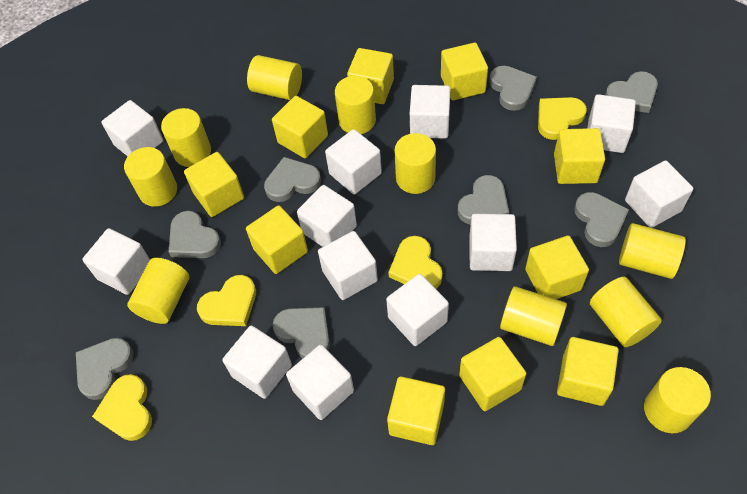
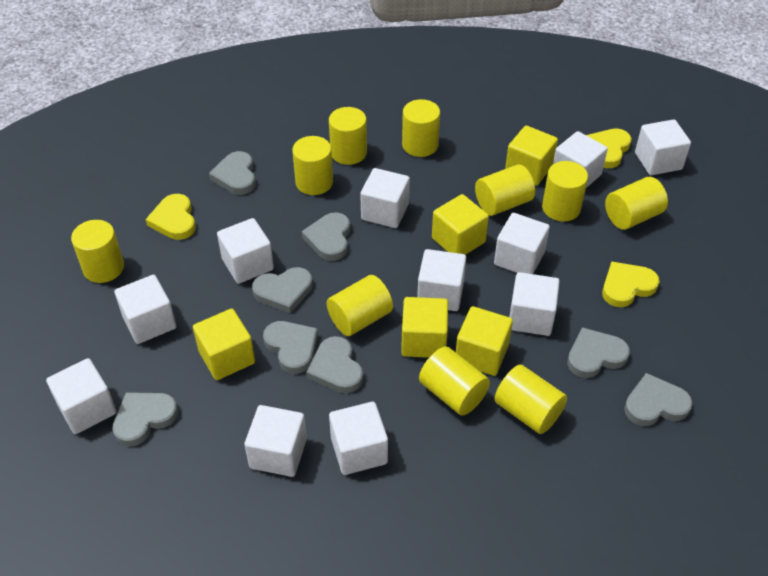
white cube: [82,228,150,295] [101,100,163,156] [222,325,292,399] [286,345,354,420] [297,185,357,247] [318,231,378,300] [325,129,382,195] [386,274,449,346] [410,85,450,139] [469,214,517,271] [587,94,636,153] [625,160,693,228] = 12 -> [46,358,117,434] [114,275,176,344] [217,218,274,284] [244,405,307,477] [329,402,388,475] [360,168,410,228] [417,249,466,311] [494,213,550,274] [509,272,560,336] [553,131,608,188] [635,119,691,175] = 11
yellow cube: [184,152,244,217] [246,205,308,274] [272,96,328,158] [347,48,394,104] [387,376,445,445] [441,43,488,100] [459,337,526,411] [525,236,589,299] [554,128,605,184] [557,337,619,406] = 10 -> [193,308,255,380] [401,297,448,358] [432,194,489,255] [456,306,513,376] [505,126,558,185] = 5
yellow heart: [92,374,152,441] [197,275,256,326] [388,236,443,289] [538,97,587,140] = 4 -> [145,194,196,240] [586,128,632,168] [602,261,659,307] = 3

